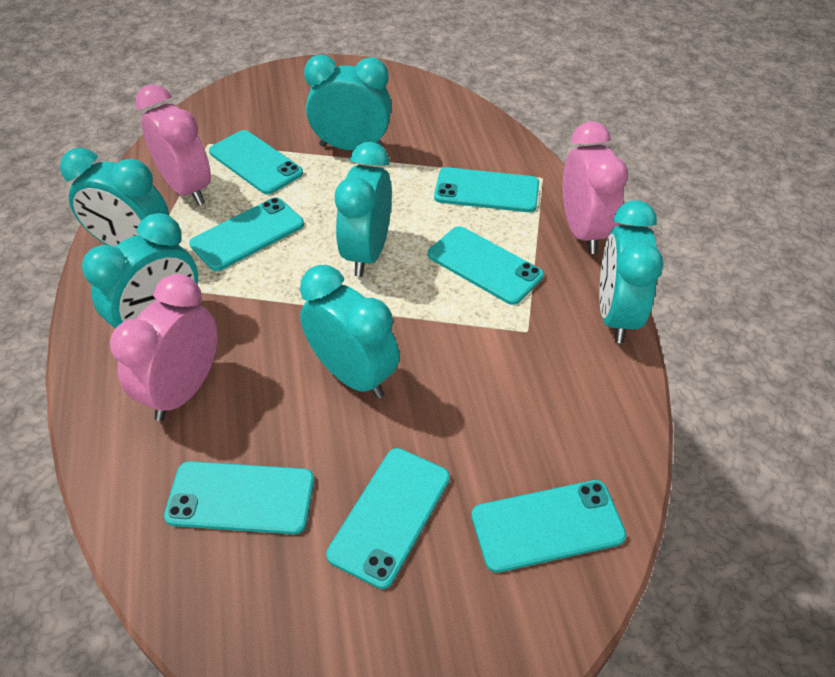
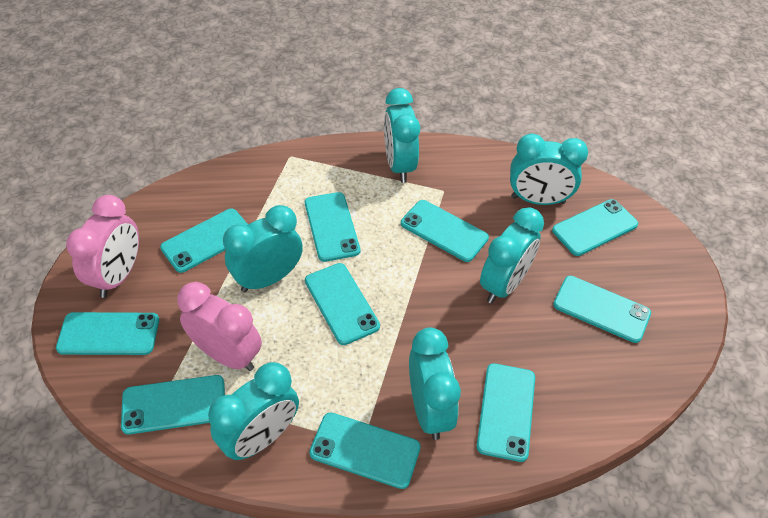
pink clock: [110,274,218,421] [135,84,211,206] [563,121,628,254] = 3 -> [66,195,139,298] [177,282,262,371] = 2
turquoise phone: [164,461,314,534] [189,198,304,271] [209,130,303,195] [326,448,450,589] [428,226,544,305] [434,167,539,212] [471,480,626,573] = 7 -> [56,312,159,355] [121,375,225,434] [160,209,248,273] [305,192,360,262] [305,263,380,345] [309,412,421,489] [401,200,489,262] [477,363,535,462] [552,199,638,256] [553,276,651,343] = 10

